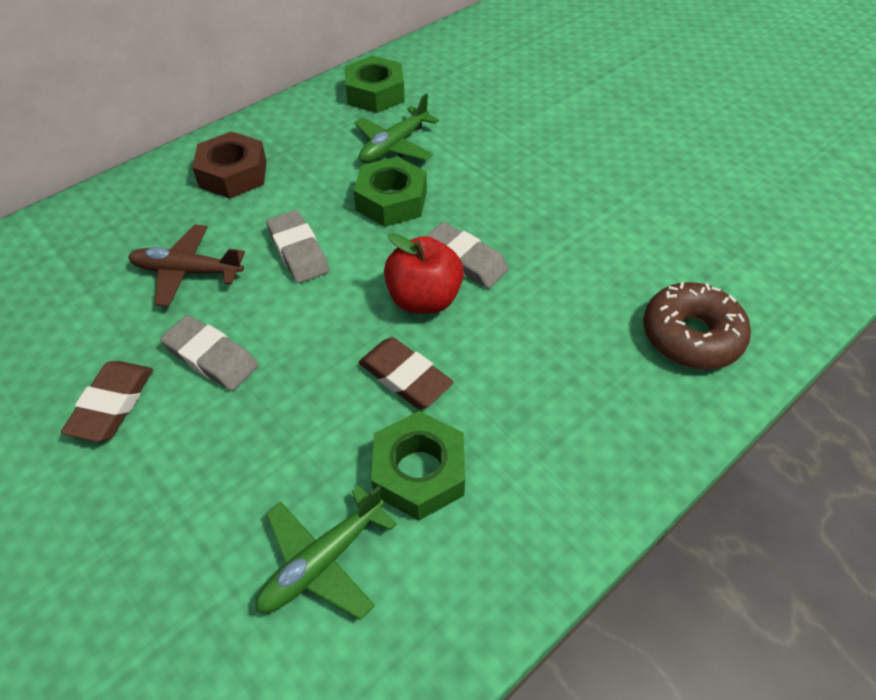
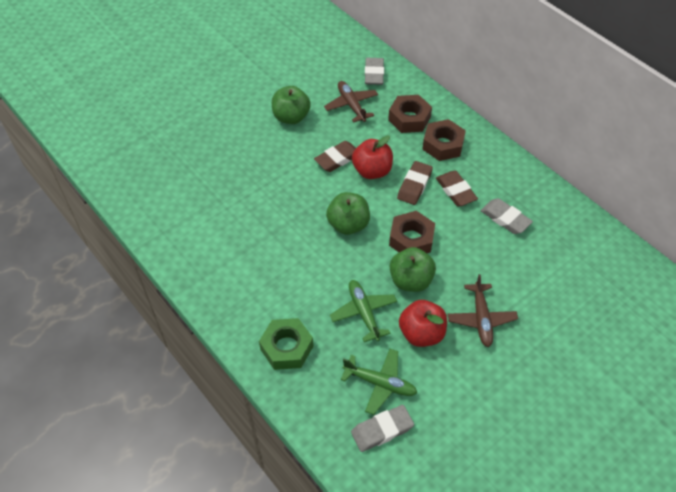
brown donut: [643,282,751,370] = 1 -> none = 0
brown eraser: [61,361,153,442] [359,337,454,409] = 2 -> [314,141,356,172] [397,161,433,205] [436,171,478,206] = 3
brown nut: [192,131,267,199] = 1 -> [388,95,432,133] [389,211,435,253] [422,119,466,161] = 3
brown plane: [128,224,245,307] = 1 -> [324,81,378,123] [448,274,518,347] = 2
green apple: none = 0 -> [272,86,311,124] [326,192,370,235] [390,247,436,292] = 3
green nut: [345,56,405,113] [353,157,427,227] [371,411,465,521] = 3 -> [259,318,313,370] = 1
red apple: [384,233,464,314] = 1 -> [352,135,393,179] [399,300,447,347] = 2

